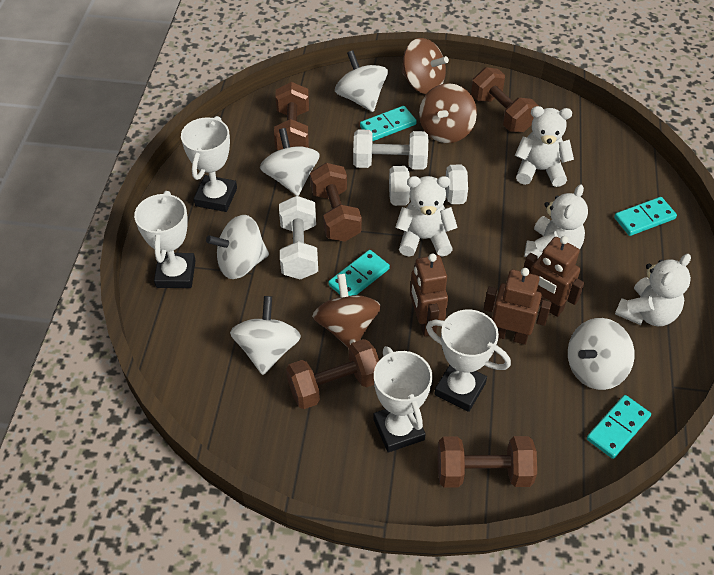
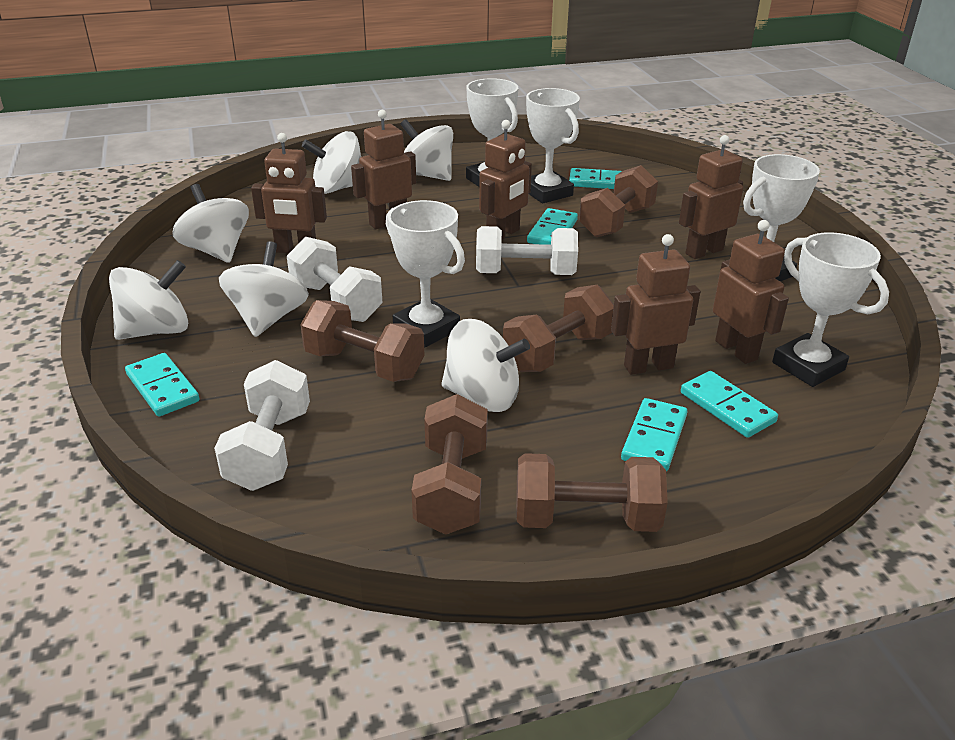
brown robot: [410,253,448,337] [484,268,551,345] [524,236,584,317] = 3 -> [251,133,327,253] [351,110,416,229] [479,120,532,240] [611,234,700,375] [679,135,743,259] [713,220,789,364] = 6
brown spinning top: [312,274,381,348] [402,38,449,94] [419,83,477,143] = 3 -> none = 0
turquoise domino: [328,250,390,296] [360,106,417,141] [587,395,651,459] [614,197,677,236] = 4 -> [125,353,200,417] [527,208,578,245] [569,168,622,189] [621,398,688,471] [681,371,778,438] = 5
white spinning top: [206,215,269,279] [230,296,301,375] [260,128,320,196] [335,50,388,112] [568,318,635,390] = 5 -> [109,260,188,340] [172,184,249,263] [219,241,309,337] [302,131,361,194] [400,119,453,181] [441,319,530,412] = 6
white teddy bear: [395,176,458,257] [515,106,574,187] [524,184,588,259] [615,254,691,326] = 4 -> none = 0
white trophy: [134,191,196,288] [181,116,237,212] [373,346,433,452] [426,309,511,412] = 4 -> [386,200,465,348] [466,78,518,187] [526,88,580,203] [743,154,820,281] [772,232,889,387] = 5

